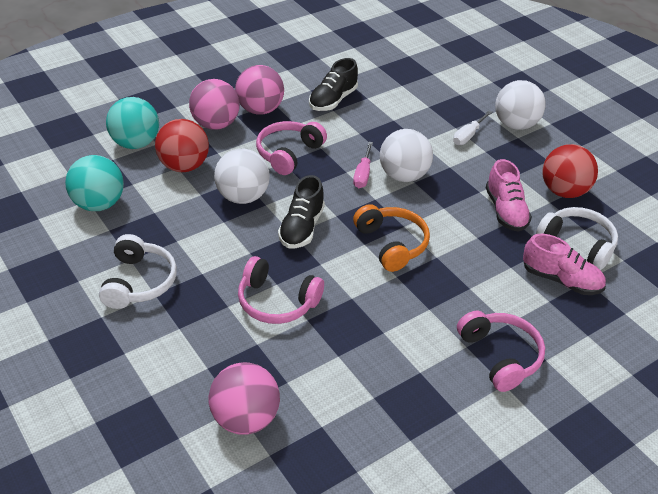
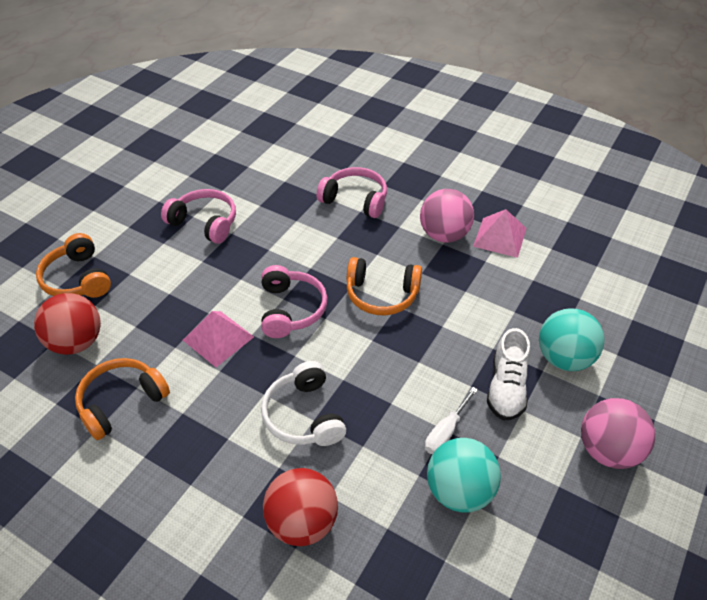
black shoe: [278,175,325,248] [309,58,358,111] = 2 -> none = 0
orange headphones: [353,204,430,272] = 1 -> [36,233,111,298] [75,358,170,440] [347,257,422,315] = 3
pink ball: [189,79,240,130] [209,362,280,435] [235,65,284,115] = 3 -> [420,189,474,243] [581,398,655,469] = 2
pink pyramid: none = 0 -> [183,311,254,367] [473,209,527,258] = 2
pink screwdriver: [353,142,373,188] = 1 -> none = 0
pink shoe: [485,159,532,232] [523,234,606,295] = 2 -> none = 0
white ball: [214,149,270,204] [380,129,433,182] [495,80,546,130] = 3 -> none = 0
white headphones: [99,234,177,309] [536,207,618,270] = 2 -> [261,361,346,446] = 1
white shoe: none = 0 -> [487,328,530,421] = 1

